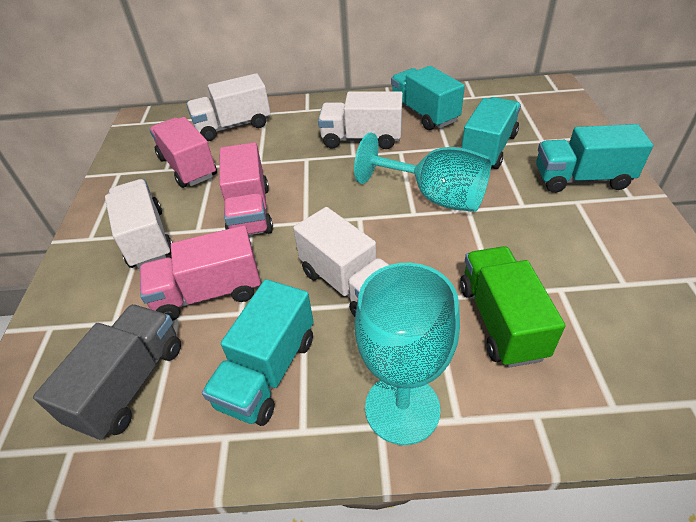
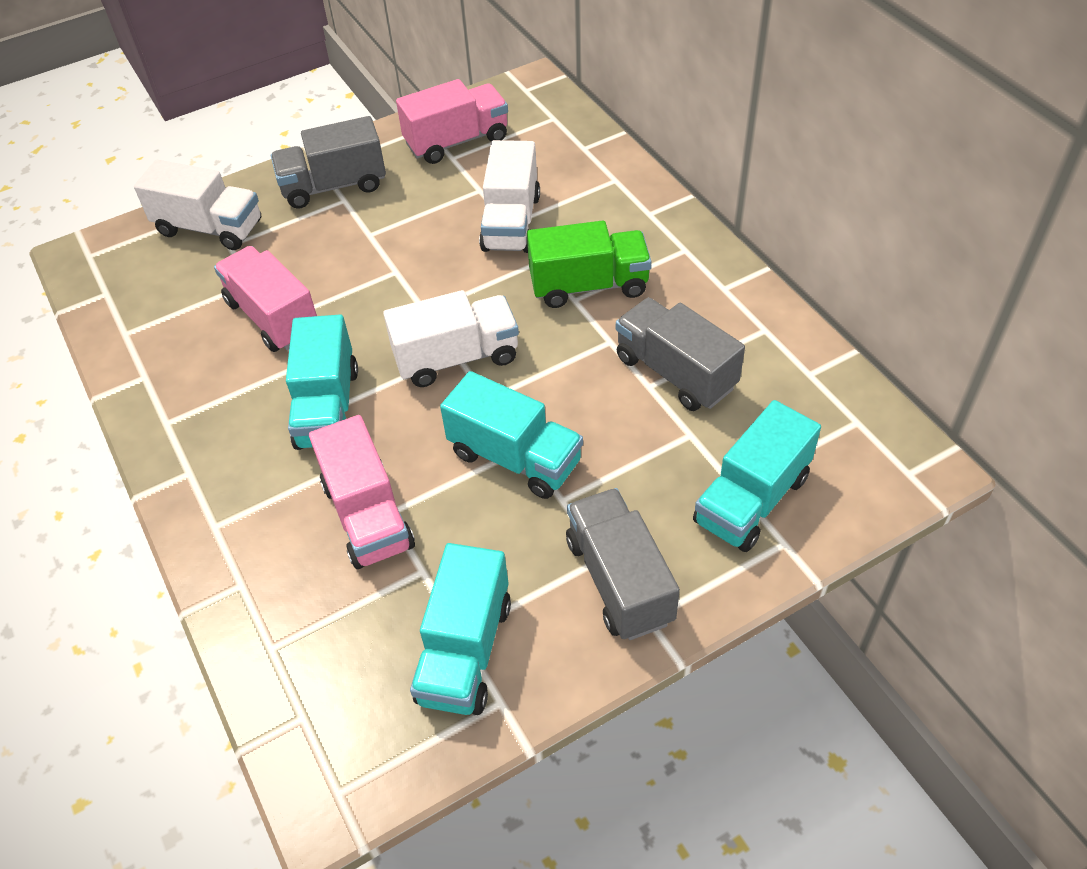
grey truck: [33,304,181,440] = 1 -> [271,116,386,209] [566,488,680,640] [616,298,745,411] = 3
turquoise goblet: [354,132,492,212] [355,263,460,445] = 2 -> none = 0
white truck: [105,179,173,268] [186,73,271,141] [293,207,389,317] [318,91,403,149] = 4 -> [134,160,261,250] [383,290,519,387] [479,140,540,253] = 3

